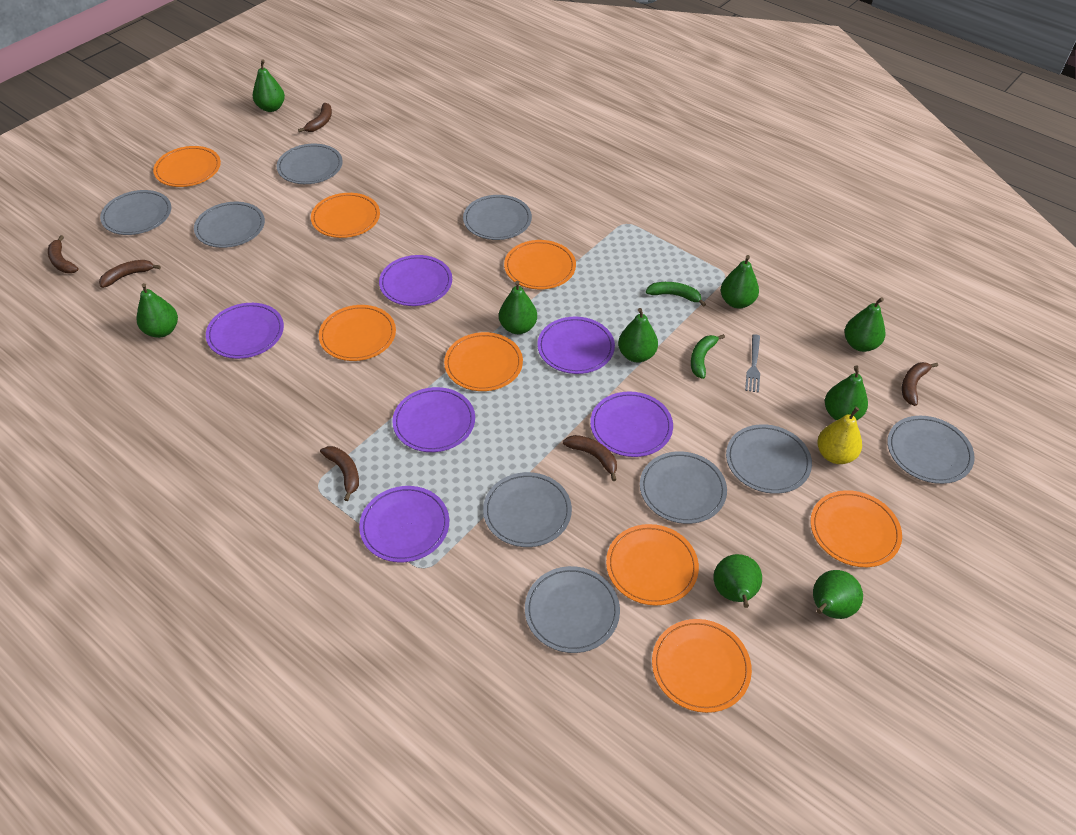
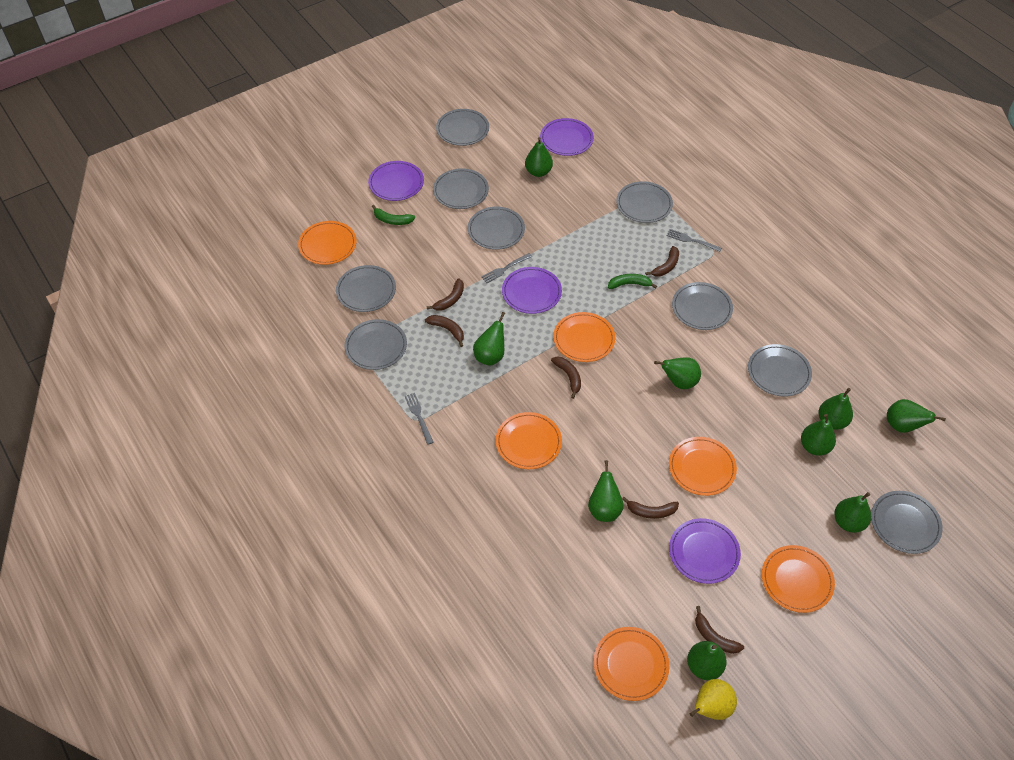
grey fork: [745,335,760,393] = 1 -> [405,393,434,445] [481,253,532,283] [667,229,722,252] = 3
orange plate: [153,146,221,187] [311,193,380,238] [319,305,396,361] [444,332,523,391] [504,240,576,289] [606,524,699,606] [652,619,752,713] [811,490,902,567] = 8 -> [298,221,357,265] [496,412,562,469] [553,312,615,362] [594,627,669,701] [669,437,737,496] [762,545,835,613] = 6
purple plate: [206,303,284,359] [359,486,449,562] [379,255,452,306] [392,387,475,452] [537,317,615,374] [590,391,673,457] = 6 -> [368,161,424,201] [502,267,562,314] [540,118,594,156] [669,518,741,584] = 4

